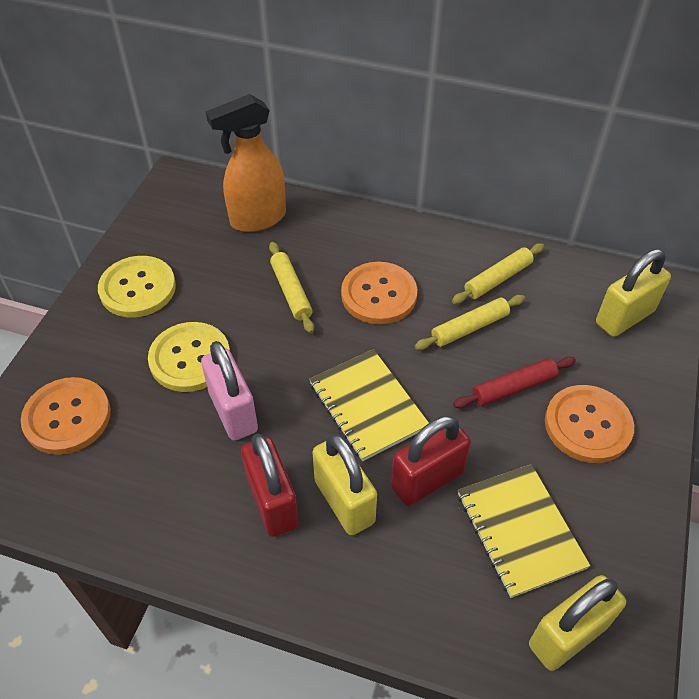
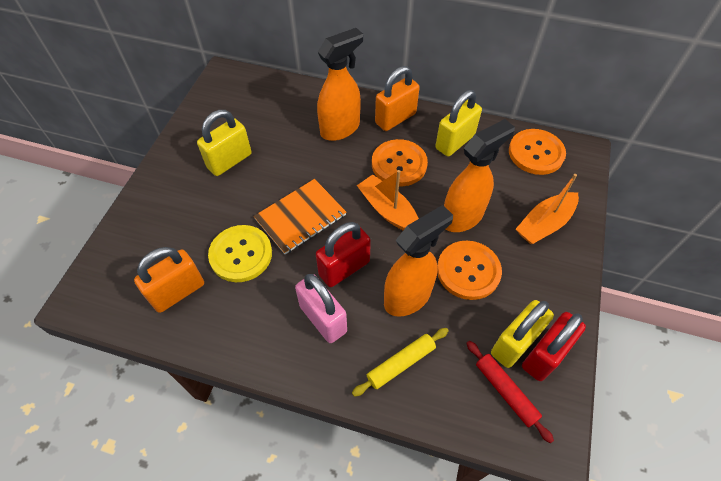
orange boat: none = 0 -> [357,170,419,230] [516,174,579,244] = 2
orange notebook: none = 0 -> [254,179,346,254] = 1
orange padlock: none = 0 -> [134,247,204,313] [375,66,420,131] = 2
orange spray bottle: [206,94,286,232] = 1 -> [317,28,363,141] [384,205,453,317] [444,119,515,232] = 3
yellow button: [98,256,176,318] [148,322,230,392] = 2 -> [208,225,272,282] = 1
yellow notebook: [309,349,429,461] [458,464,590,598] = 2 -> none = 0
yellow rolling pin: [269,242,314,333] [415,295,525,350] [452,243,544,304] = 3 -> [352,328,449,397] = 1

